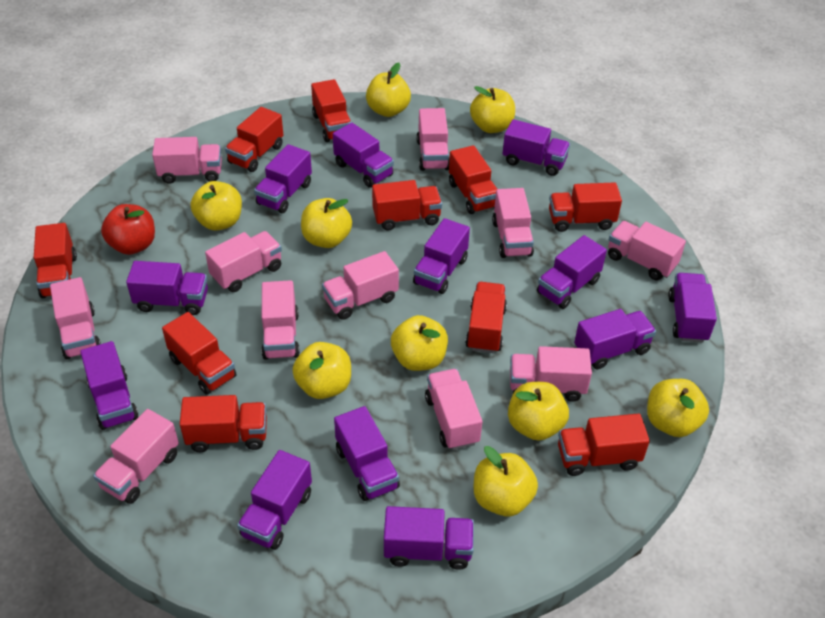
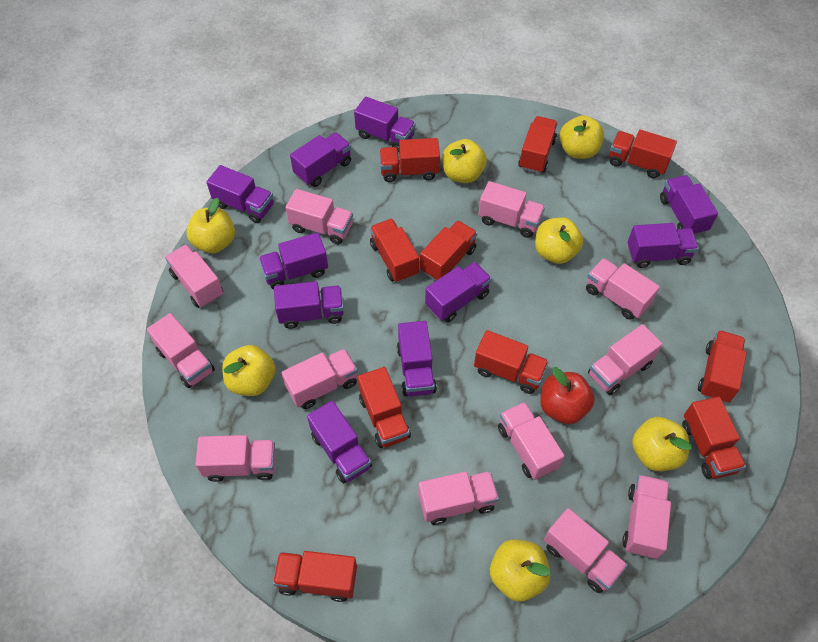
pink truck: [50,277,101,359] [93,409,179,504] [152,137,222,184] [205,231,282,292] [261,280,300,360] [322,251,399,320] [417,108,450,171] [425,369,483,450] [492,188,534,258] [510,346,592,402] [608,221,686,281] = 11 -> [147,313,215,388] [165,244,223,308] [195,435,276,482] [282,349,358,409] [285,189,353,245] [418,471,499,525] [478,181,545,238] [498,402,564,480] [544,508,628,593] [586,258,660,320] [588,324,663,395] [622,475,671,559] = 12
purple truck: [80,341,138,430] [126,261,208,315] [237,450,312,550] [254,144,312,213] [333,123,394,188] [334,406,400,501] [384,506,474,570] [413,218,470,294] [503,119,570,176] [537,235,607,309] [574,309,656,369] [668,273,717,343] = 12 -> [206,165,274,223] [259,233,328,290] [274,281,344,329] [290,132,351,187] [307,401,372,483] [354,97,416,152] [397,321,437,396] [425,262,492,322] [628,223,699,268] [660,175,718,235] = 10
yellow apple: [191,181,242,231] [292,342,351,399] [301,198,352,248] [366,62,411,117] [391,315,448,371] [470,86,515,133] [474,446,538,516] [508,382,569,441] [647,379,709,437] = 9 -> [186,198,235,253] [222,345,275,396] [442,139,487,183] [490,540,551,602] [535,217,583,264] [560,115,604,159] [632,417,692,471] = 7

